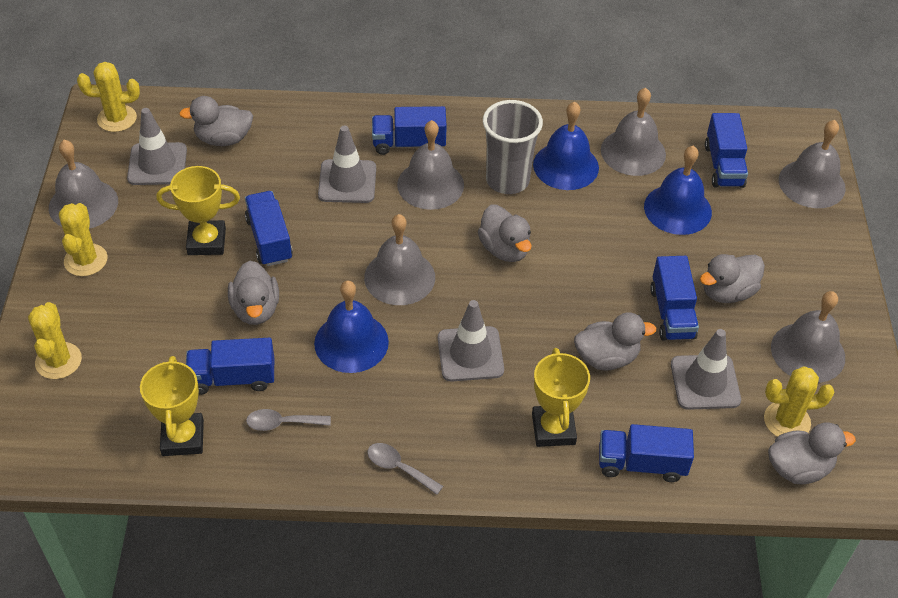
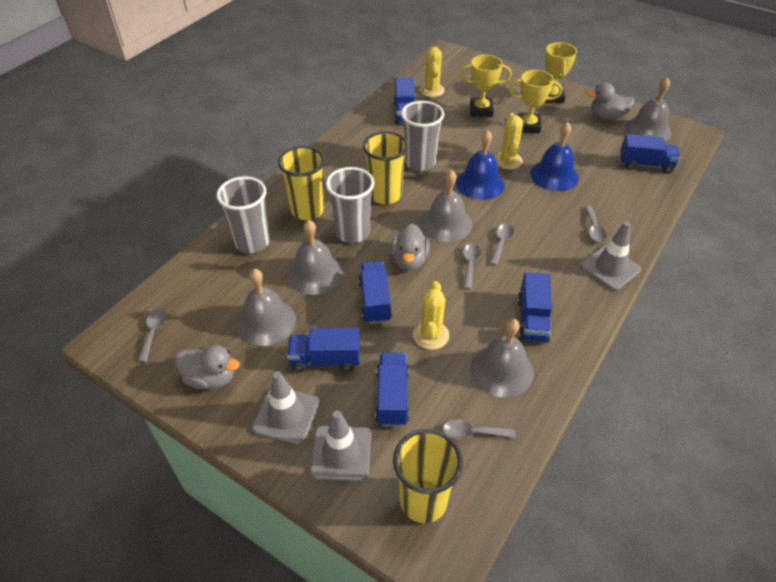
blue bell: [314,280,389,373] [533,102,599,190] [644,146,712,235] = 3 -> [456,130,505,200] [530,122,579,191] = 2
grey bell: [49,140,118,229] [364,214,435,305] [397,120,464,210] [601,88,666,176] [771,291,845,383] [779,120,846,208] = 6 -> [237,269,296,346] [288,220,343,295] [421,170,472,242] [471,319,534,398] [625,77,671,142] = 5
grey cup: [483,100,543,194] = 1 -> [217,176,270,253] [326,167,375,243] [401,101,444,171] = 3
grey duck: [179,96,253,146] [228,261,279,325] [478,204,532,262] [574,312,656,371] [700,254,765,303] [768,422,856,484] = 6 -> [175,345,240,389] [391,223,430,270] [587,82,635,120] = 3
grey spoon: [246,409,331,431] [367,443,443,495] = 2 -> [138,308,167,362] [442,419,516,440] [463,243,481,289] [490,223,514,265] [584,205,607,243] = 5
grey traffic cone: [127,108,187,185] [318,125,376,203] [438,300,504,382] [671,329,741,410] = 4 -> [252,371,319,445] [310,411,371,481] [580,221,641,291] = 3
yellow cactus: [28,302,82,379] [59,203,107,276] [77,62,140,132] [764,367,835,437] = 4 -> [413,281,449,350] [419,47,445,97] [495,113,523,169] = 3
yellow cup: none = 0 -> [278,146,325,220] [363,131,408,205] [393,429,463,523] = 3

